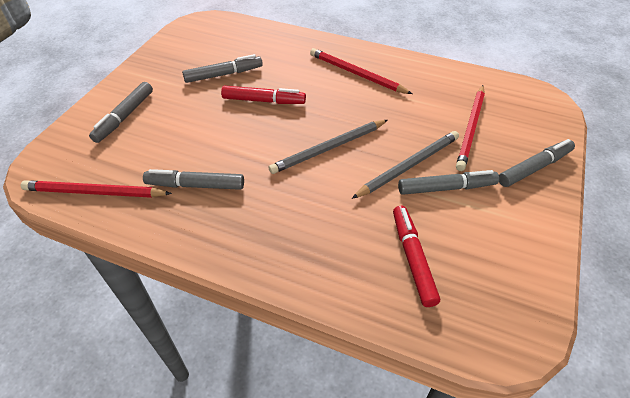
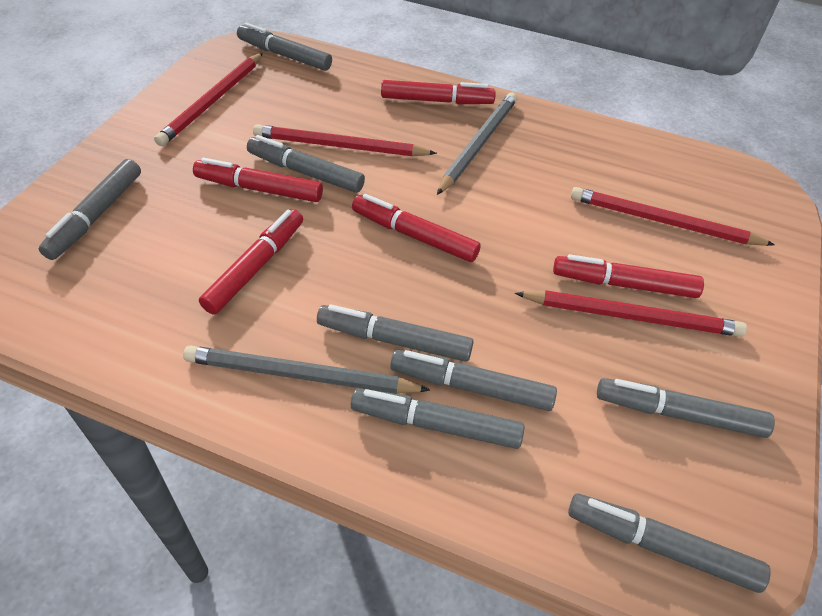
grey marker: [89,82,153,143] [143,169,244,190] [182,54,263,83] [398,170,499,195] [499,139,575,187] = 5 -> [39,159,141,260] [237,22,332,71] [247,135,365,193] [317,304,473,362] [351,388,524,449] [390,350,557,411] [568,493,771,593] [597,378,775,438] = 8
red marker: [221,86,306,104] [393,206,440,307] = 2 -> [193,158,323,202] [199,209,303,314] [352,194,481,262] [381,80,496,104] [553,254,704,298] = 5
red pencil: [21,180,172,198] [310,48,412,94] [456,85,485,171] = 3 -> [154,53,263,146] [253,124,437,156] [515,290,747,337] [571,187,775,246] = 4

